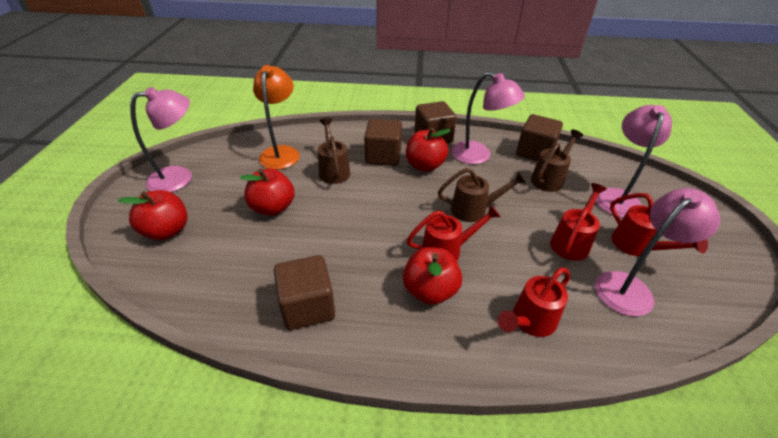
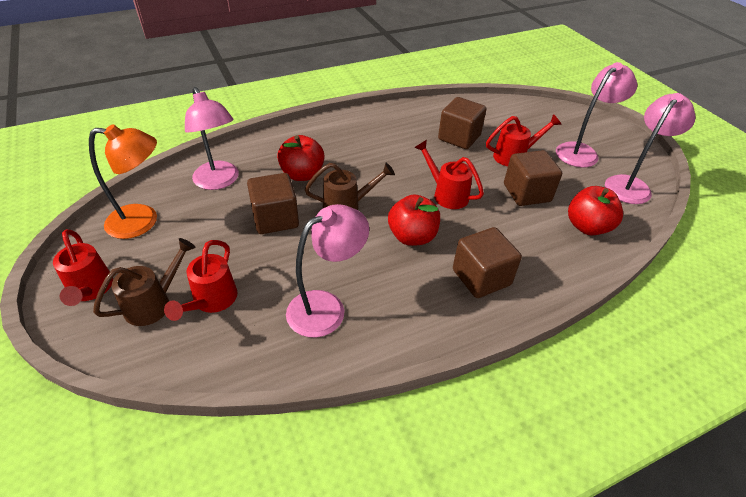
brown watering can: [318,118,350,184] [438,168,527,222] [531,129,583,192] = 3 -> [93,238,196,326] [305,163,395,210] = 2
red apple: [117,190,188,240] [240,168,295,216] [403,247,462,305] [406,128,451,172] = 4 -> [277,135,325,181] [388,194,440,246] [568,186,623,235] = 3

